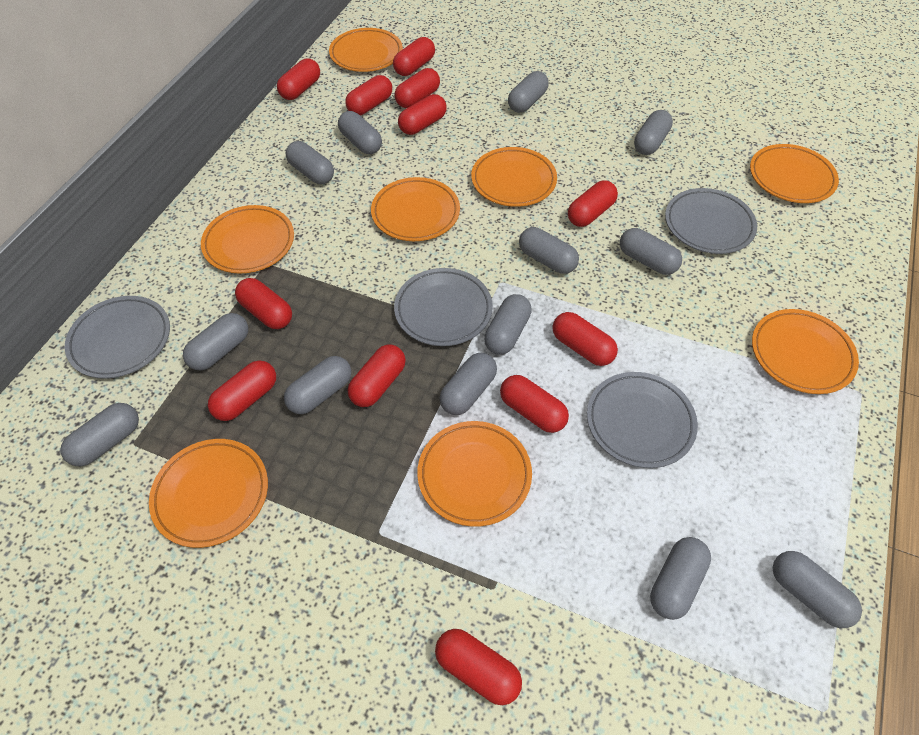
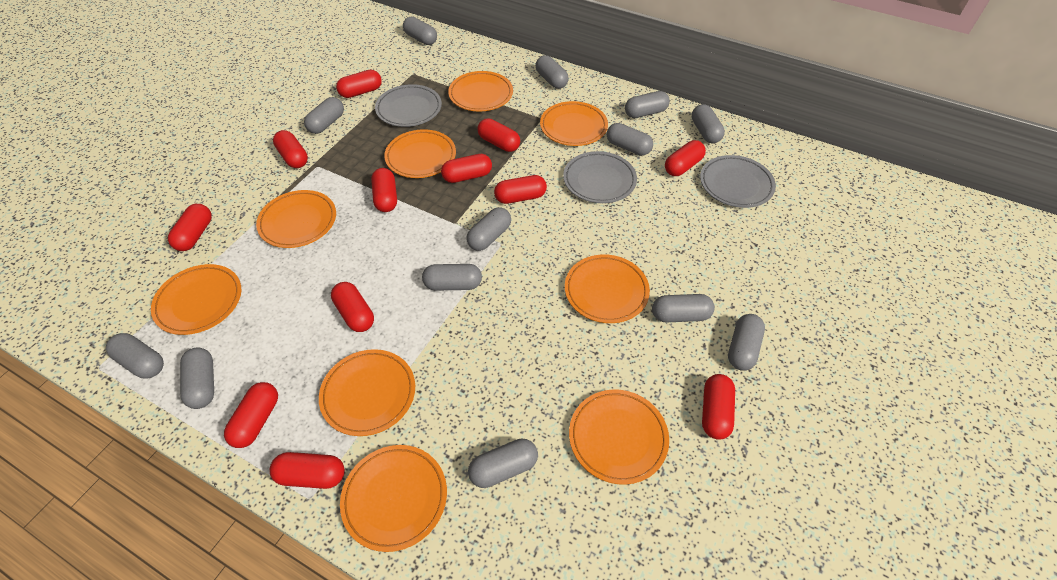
grey plate: [65,296,170,379] [394,268,493,346] [587,372,698,468] [665,188,757,254] = 4 -> [375,84,442,127] [563,151,637,203] [700,155,776,208] = 3
orange plate: [149,439,268,548] [201,205,294,274] [329,28,403,72] [371,177,460,241] [417,421,532,527] [471,147,557,207] [750,144,839,203] [752,309,859,394] = 8 -> [151,264,241,335] [256,190,336,248] [319,349,415,436] [340,445,447,552] [384,129,456,178] [448,71,513,112] [540,101,608,146] [565,254,650,323] [569,389,669,485] = 9

